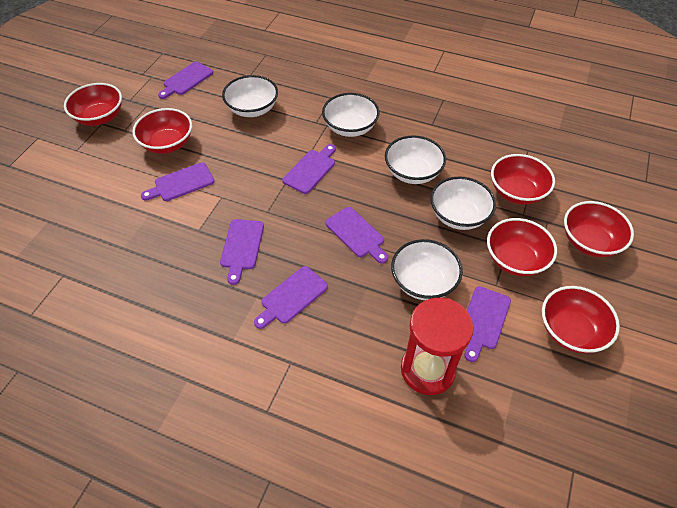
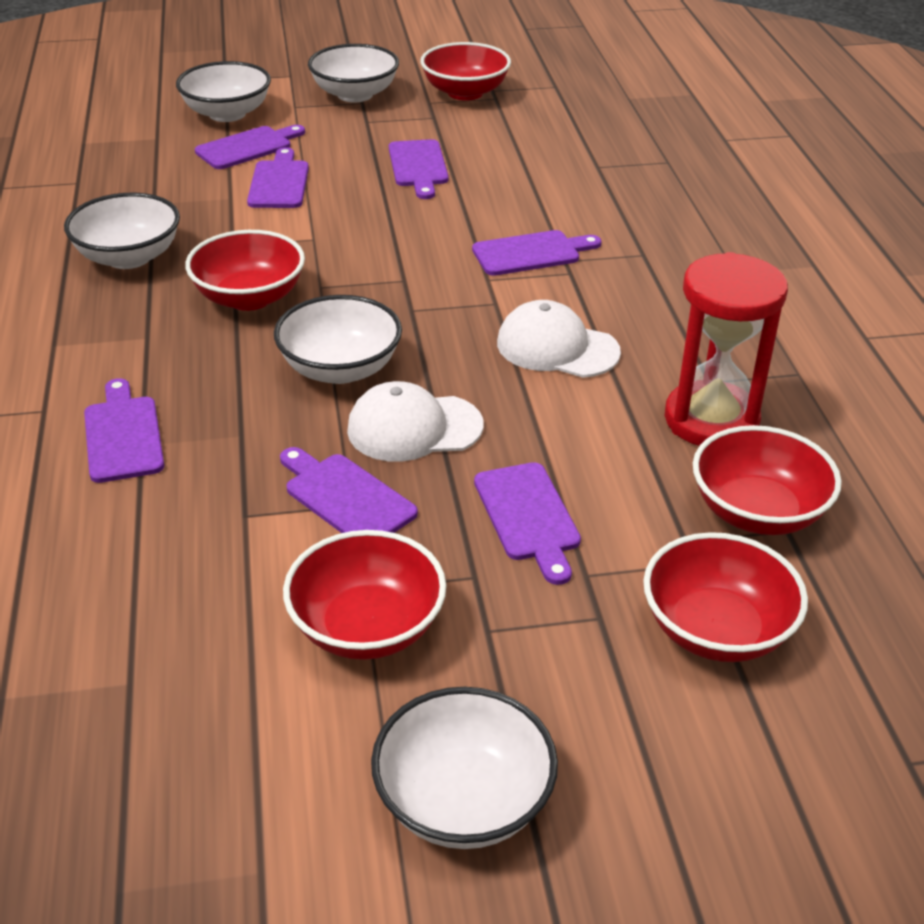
red bowl: [64,83,122,126] [132,108,192,154] [487,218,557,276] [491,154,555,205] [542,286,620,353] [564,201,634,257] = 6 -> [185,230,305,311] [283,530,446,660] [420,42,511,101] [643,532,808,662] [693,425,842,535] = 5
white cap: none = 0 -> [347,381,483,462] [497,300,621,378] = 2

